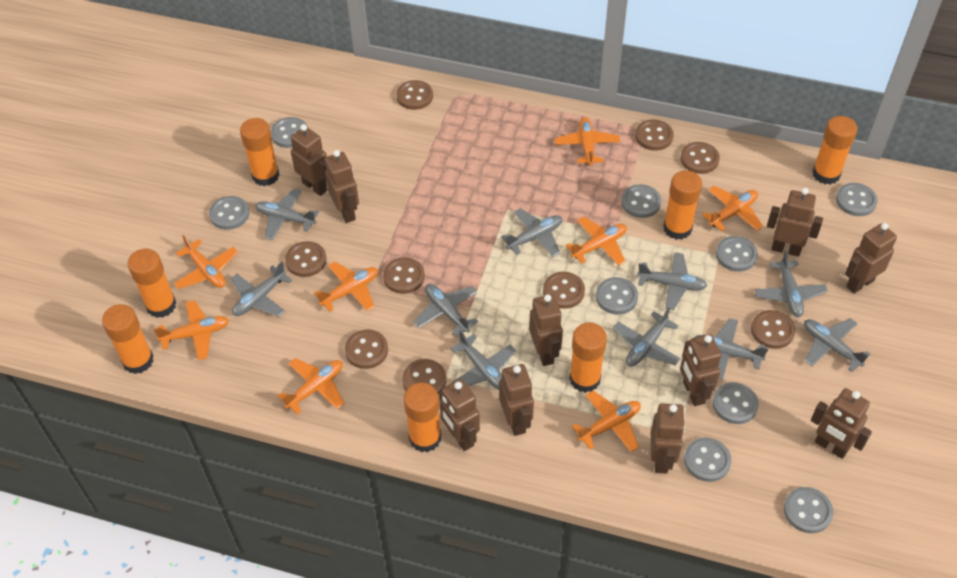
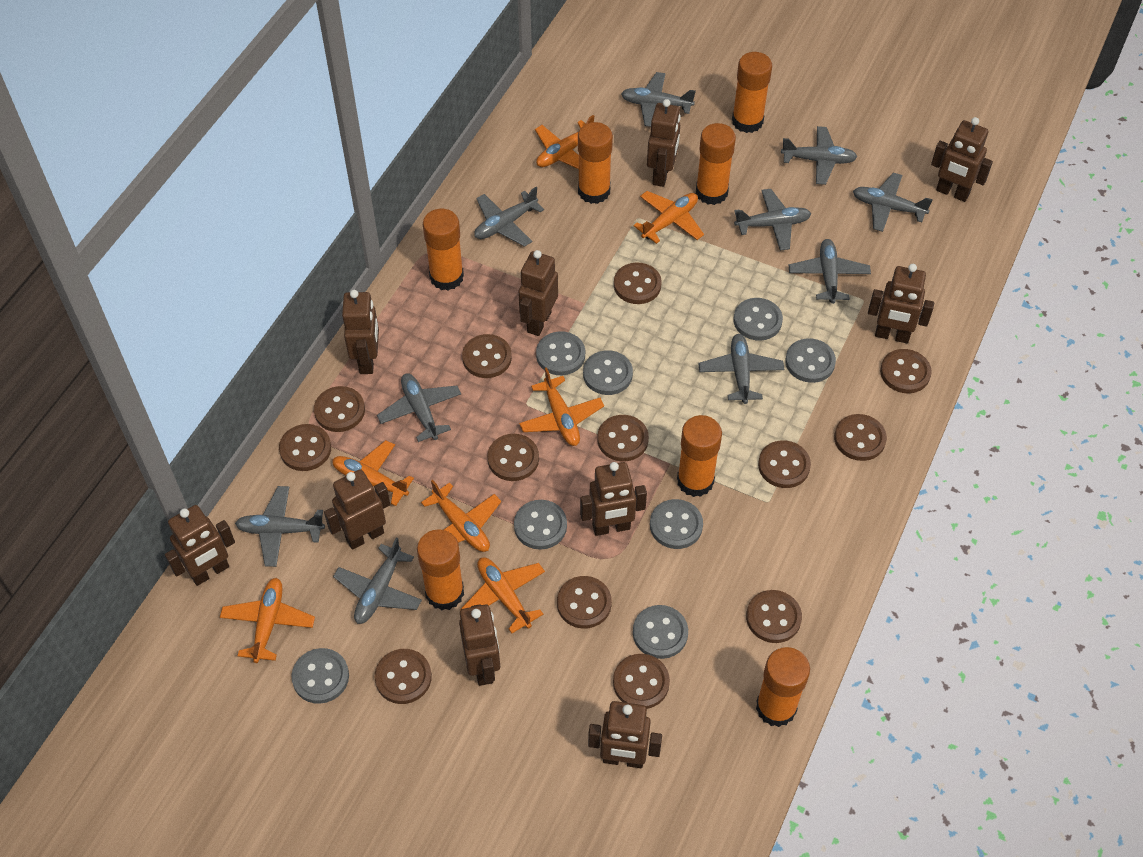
brown button: [285,241,327,277] [345,330,388,369] [383,257,425,294] [396,80,433,110] [402,359,446,395] [543,272,585,309] [635,120,674,151] [680,142,720,174] [751,310,795,349] = 9 -> [279,424,331,471] [314,386,365,432] [375,649,432,704] [462,334,512,378] [487,434,539,481] [557,576,612,629] [597,415,649,462] [613,654,670,709] [614,263,662,304] [746,590,802,643] [758,440,811,488] [834,414,887,461] [880,349,932,393] = 13
grey button: [209,196,249,230] [271,117,308,148] [596,277,638,315] [621,184,661,218] [684,437,731,482] [713,382,759,424] [716,236,758,272] [784,487,833,533] [836,183,878,216] = 9 -> [292,648,349,704] [514,500,567,550] [536,331,585,375] [583,350,633,395] [633,605,688,659] [650,499,703,549] [734,298,783,341] [785,338,836,383] = 8
orange plane: [154,300,229,360] [174,235,238,289] [278,358,344,415] [314,262,378,312] [555,117,620,166] [566,217,627,266] [572,390,641,452] [702,186,763,231] = 8 -> [220,578,315,663] [332,440,414,506] [421,480,501,552] [460,557,545,633] [519,367,604,446] [535,115,594,169] [633,191,704,244] = 7

